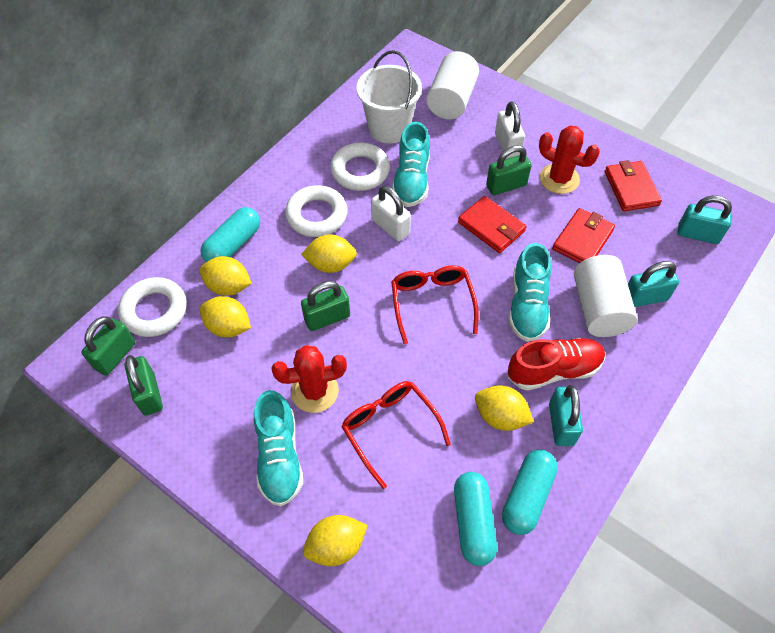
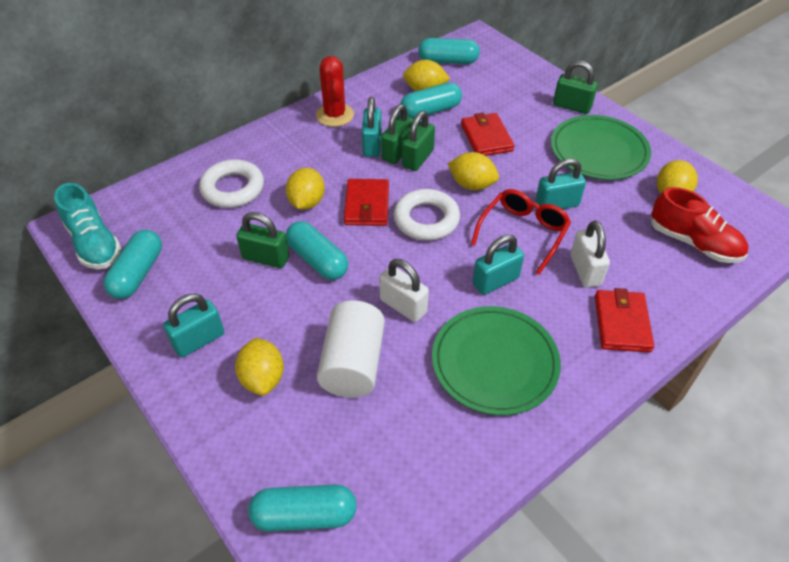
green plate: none = 0 -> [432,306,561,415] [551,115,651,180] = 2
red cactus: [271,345,347,413] [539,125,600,194] = 2 -> [316,56,354,127] = 1
red glasses: [341,381,451,489] [391,265,479,344] = 2 -> [471,189,571,275] = 1
turquoise capsule: [200,207,260,262] [454,472,497,566] [502,449,558,535] = 3 -> [104,230,162,299] [248,485,357,532] [286,221,348,280] [400,82,462,119] [418,38,480,64] = 5
turquoise padlock: [549,385,583,446] [628,261,679,307] [677,195,732,244] = 3 -> [163,294,224,357] [362,97,382,157] [473,235,524,295] [535,158,586,209] = 4
turquoise shoe: [254,390,303,506] [392,122,430,207] [509,243,551,342] = 3 -> [54,183,121,269] = 1
white bucket: [357,50,422,144] = 1 -> none = 0
white cylinder: [426,51,479,120] [574,255,638,337] = 2 -> [317,300,385,398] = 1
white ring: [118,277,187,337] [285,185,347,237] [330,143,390,191] = 3 -> [199,159,264,208] [393,189,460,241] = 2

